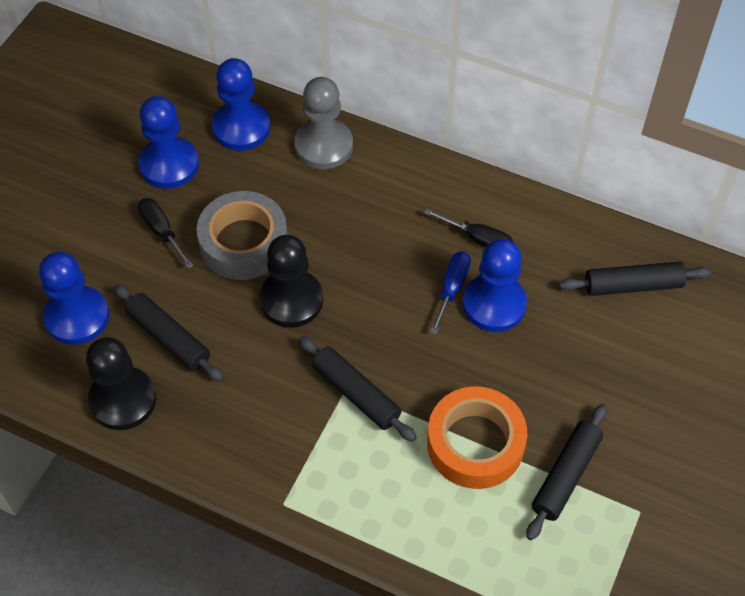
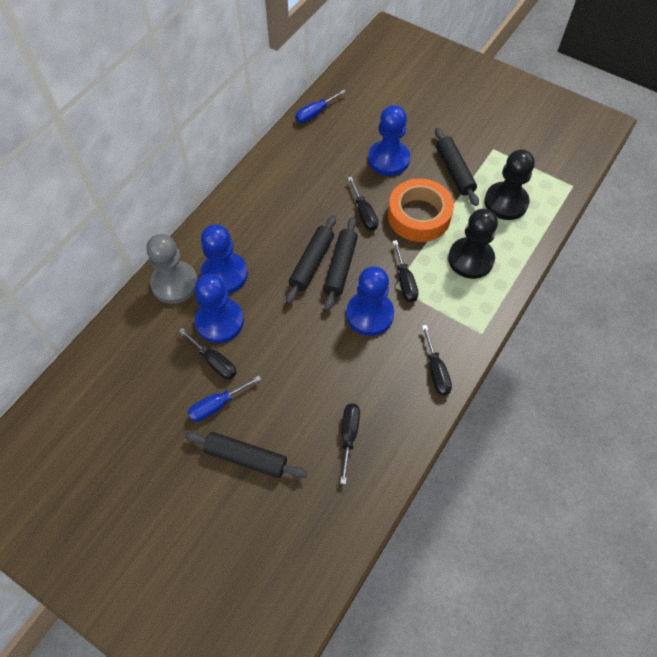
black screwdriver: [138,198,193,268] [424,208,513,248] = 2 -> [179,328,236,379] [340,404,360,484] [348,177,378,231] [393,240,418,302] [422,325,452,395] = 5
blue screwdriver: [430,251,471,334] = 1 -> [188,375,261,422] [295,89,347,123] = 2
grey tape: [196,191,287,280] = 1 -> none = 0

